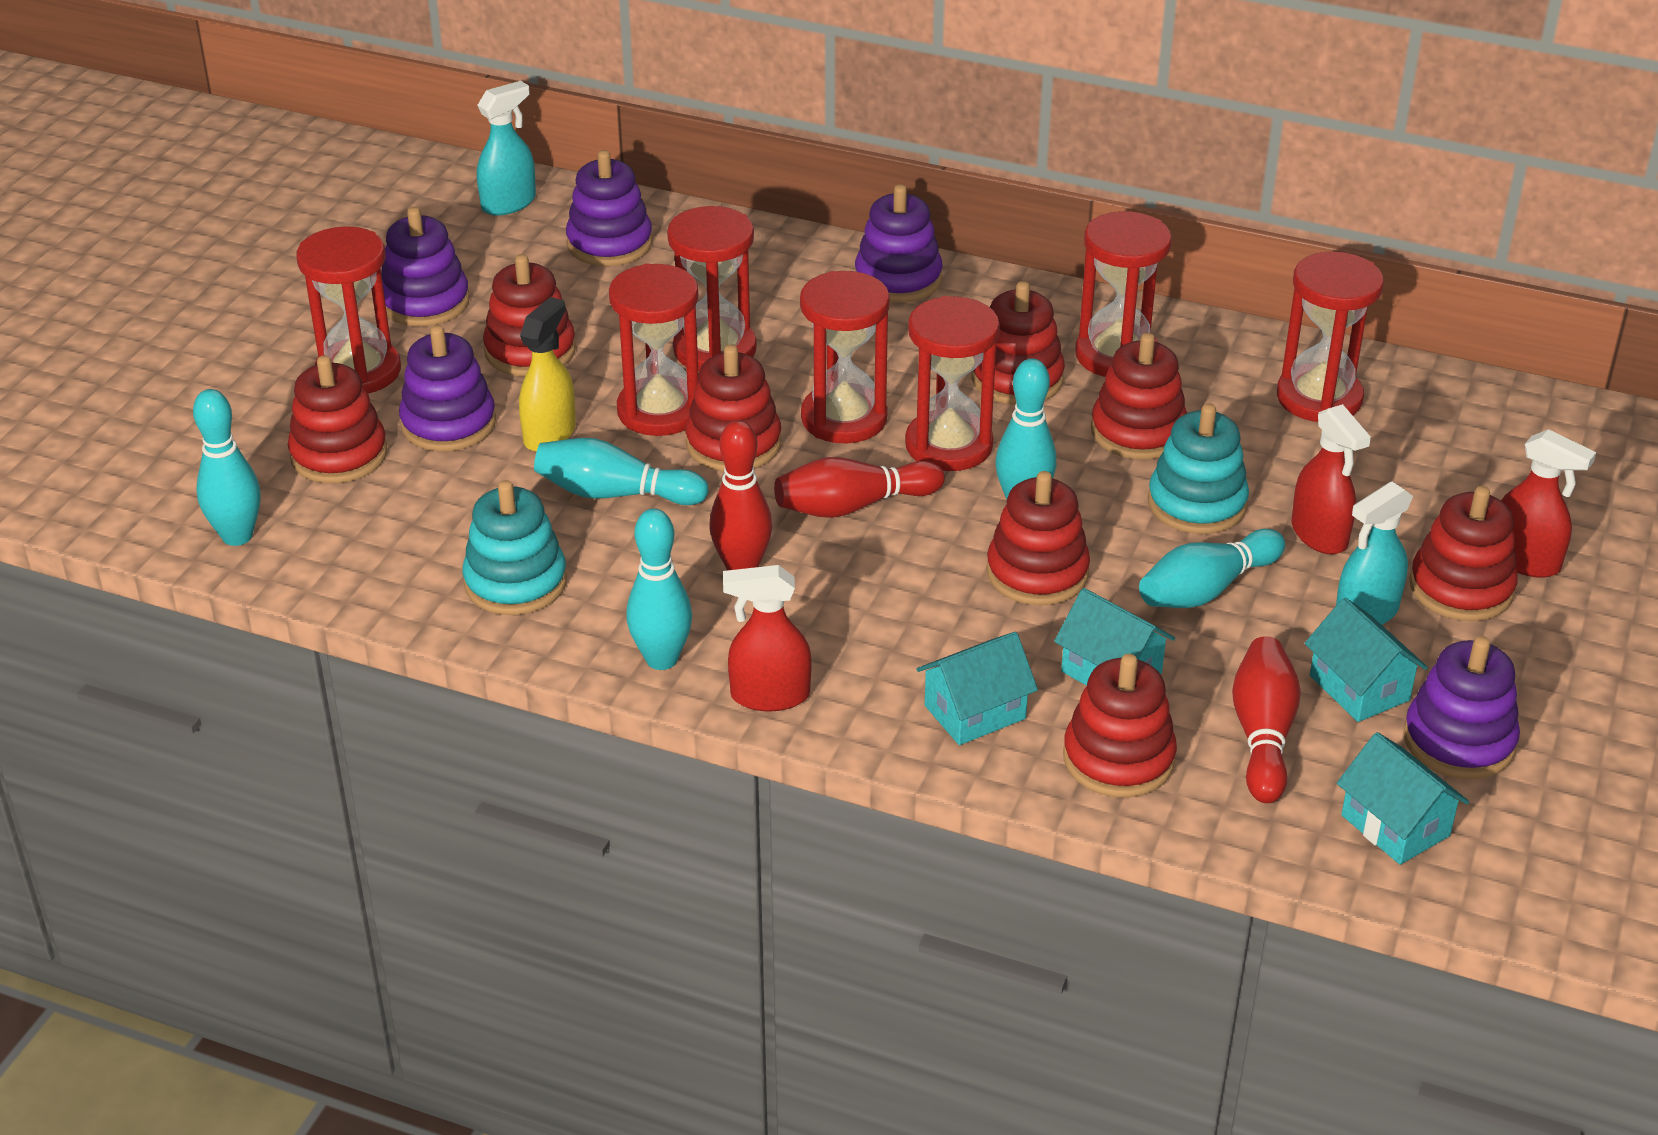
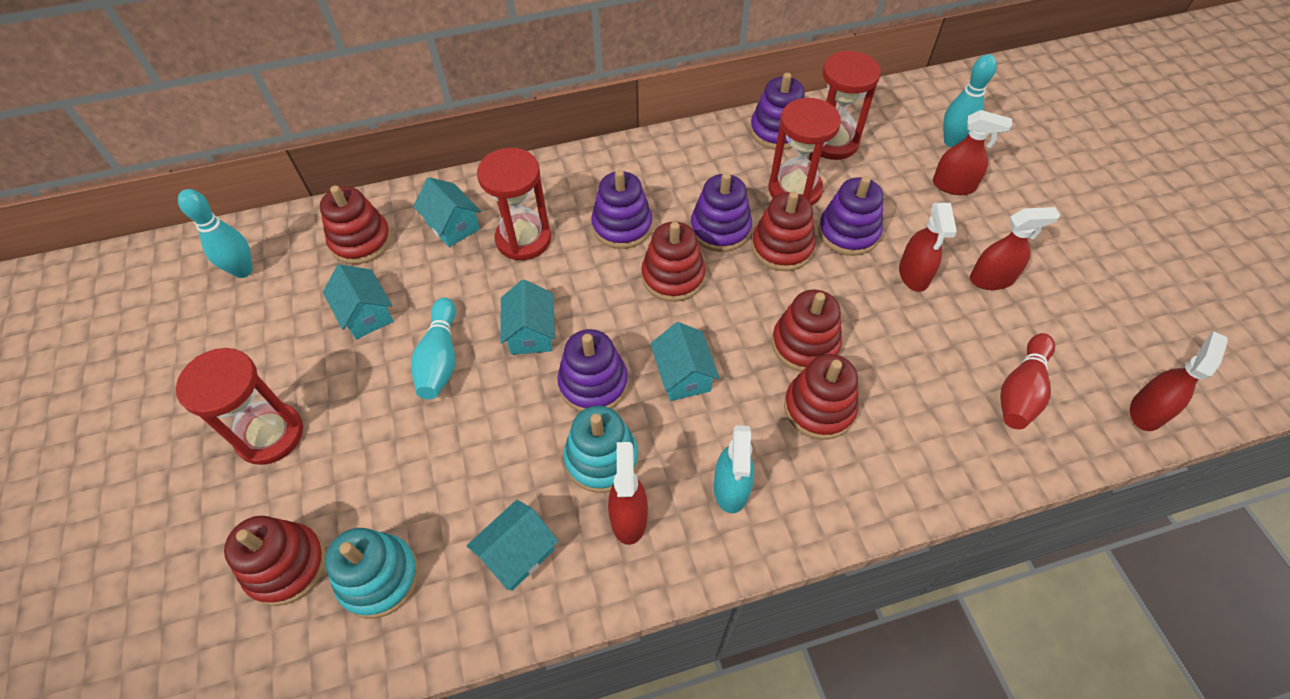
red bowling pin: [709,420,772,571] [774,457,945,518] [1232,636,1301,803] = 3 -> [1000,333,1055,429] = 1
red hourglass: [296,226,401,394] [609,263,699,436] [667,206,757,371] [800,271,890,443] [905,296,1000,471] [1075,211,1172,377] [1277,251,1384,422] = 7 -> [176,348,303,465] [477,148,551,260] [769,98,841,205] [821,51,881,160] = 4
red spray bottle: [723,565,812,712] [1292,404,1371,554] [1501,429,1596,578] = 3 -> [608,442,648,545] [899,203,957,292] [933,110,1012,195] [970,207,1060,290] [1130,331,1228,431] = 5
red stacking toy: [288,355,388,483] [483,254,576,376] [685,344,782,472] [971,281,1065,405] [986,471,1090,605] [1063,654,1177,798] [1091,333,1187,460] [1409,486,1518,621] = 8 -> [224,516,326,606] [320,185,392,264] [641,222,706,302] [752,192,815,271] [772,290,842,372] [784,354,858,440] = 6
turquoise bowling pin: [193,389,261,546] [534,438,709,505] [626,508,692,670] [996,358,1056,499] [1139,529,1285,608] = 5 -> [178,189,253,278] [411,297,456,399] [943,54,997,147] = 3
turquoise house: [916,632,1038,745] [1054,588,1175,686] [1304,598,1428,722] [1337,732,1469,865] = 4 -> [323,264,393,340] [413,177,481,247] [467,500,558,591] [500,279,555,355] [650,322,720,401] = 5
turquoise spray bottle: [477,81,536,216] [1336,481,1413,625] = 2 -> [714,425,754,513] = 1
yellow spray bottle: [519,297,576,452] = 1 -> none = 0

